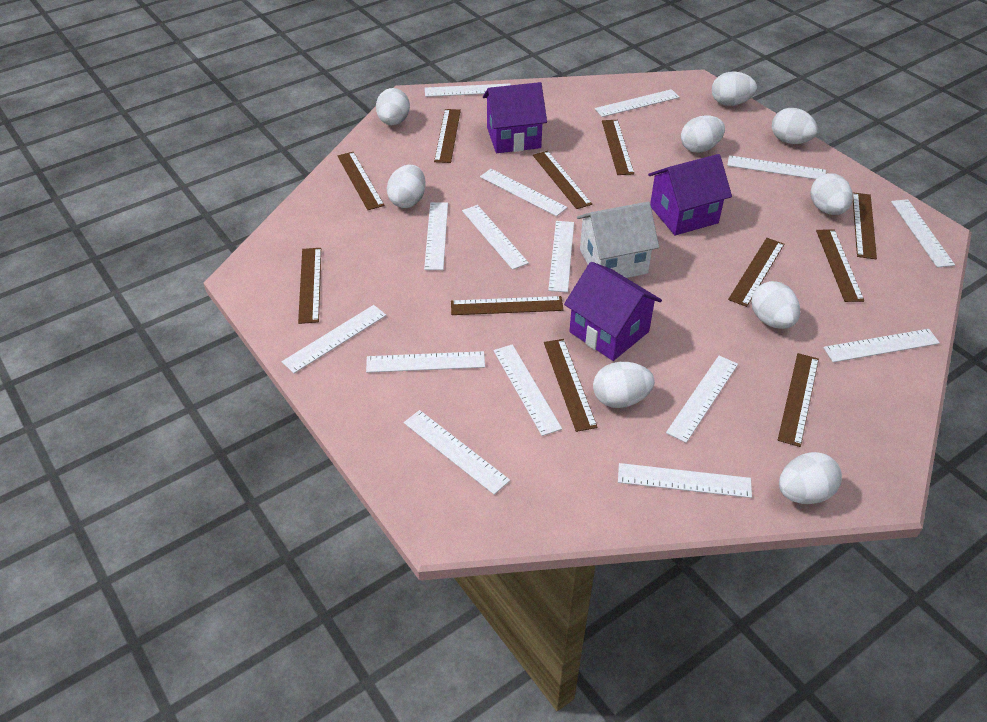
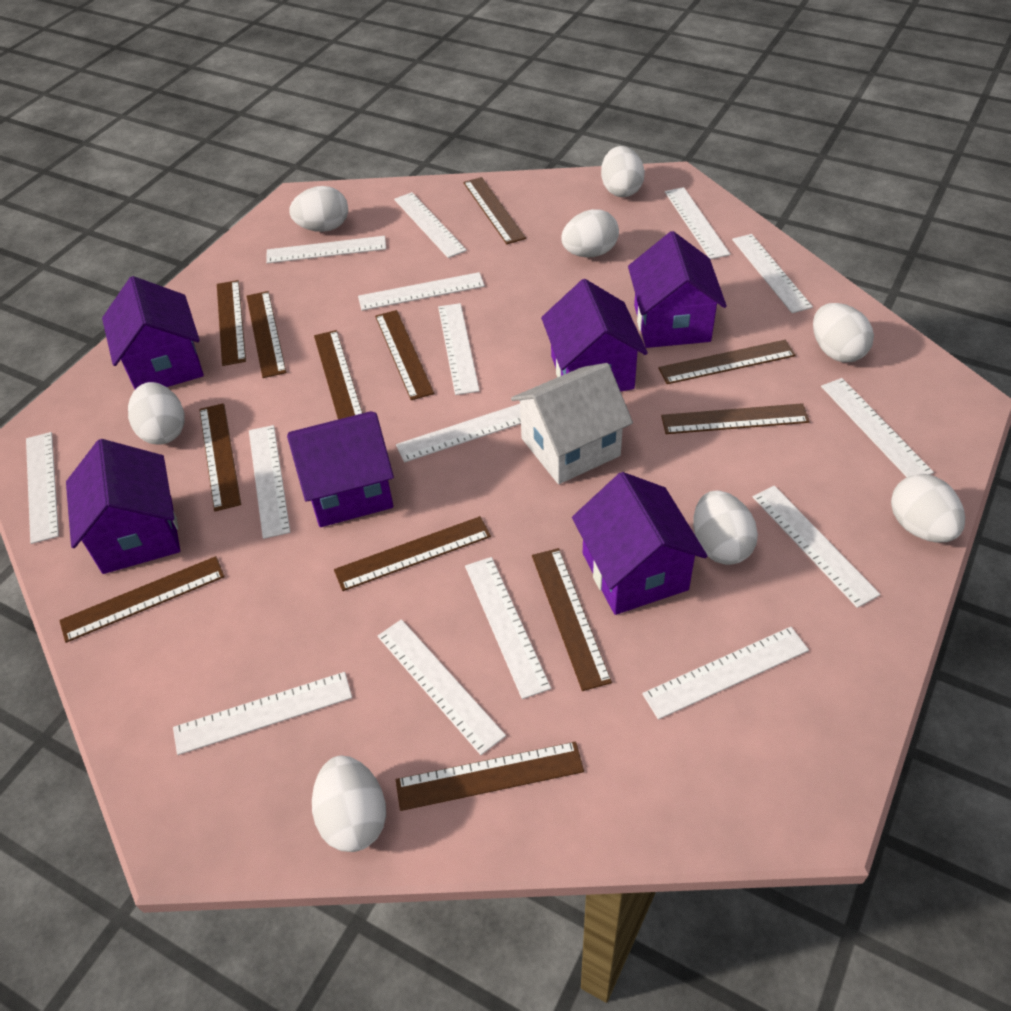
brown ruler: [298,248,321,324] [338,152,385,210] [434,109,461,163] [451,296,564,315] [533,151,592,209] [544,339,598,432] [602,120,634,175] [728,238,784,307] [778,353,819,447] [816,229,864,302] [853,192,877,259] = 11 -> [59,556,225,643] [199,403,241,511] [217,280,246,366] [247,291,286,378] [314,330,363,419] [334,516,491,591] [375,310,434,400] [396,741,584,811] [463,177,526,244] [532,548,612,691] [658,340,796,384] [661,403,810,434] = 12
purple house: [483,82,547,153] [564,262,662,361] [648,154,732,235] = 3 -> [66,439,180,574] [102,276,204,389] [287,411,394,527] [541,279,648,392] [572,472,707,615] [628,231,727,348] = 6
white egg: [376,88,410,125] [387,165,426,208] [593,362,655,408] [681,115,725,153] [712,71,757,106] [751,281,800,329] [772,108,818,144] [779,452,842,504] [810,173,853,215] = 9 -> [128,382,184,445] [289,186,348,232] [312,756,386,852] [561,209,619,257] [601,146,645,197] [693,490,758,565] [813,303,874,363] [891,474,965,543] = 8

